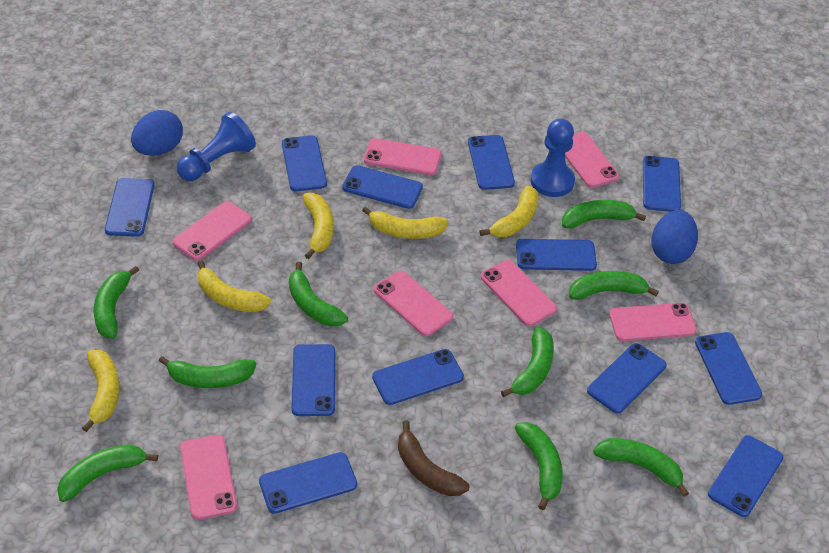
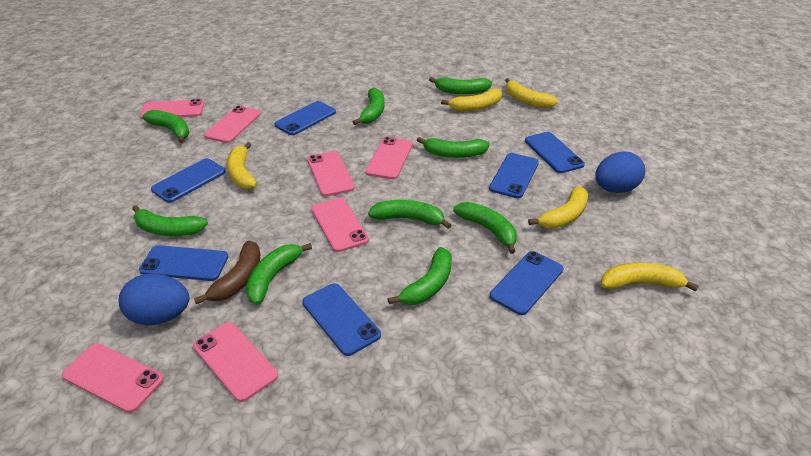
blue pawn: [177,112,256,181] [530,119,575,197] = 2 -> none = 0
blue phone: [105,178,154,237] [259,452,357,514] [282,135,327,191] [291,344,335,416] [342,165,423,209] [372,349,464,405] [468,135,515,190] [516,239,597,271] [587,343,667,413] [643,156,681,212] [695,332,762,405] [708,435,783,517] = 12 -> [139,245,229,281] [151,158,226,203] [274,101,336,135] [302,283,381,356] [489,153,539,198] [490,251,563,315] [525,132,585,173] = 7

